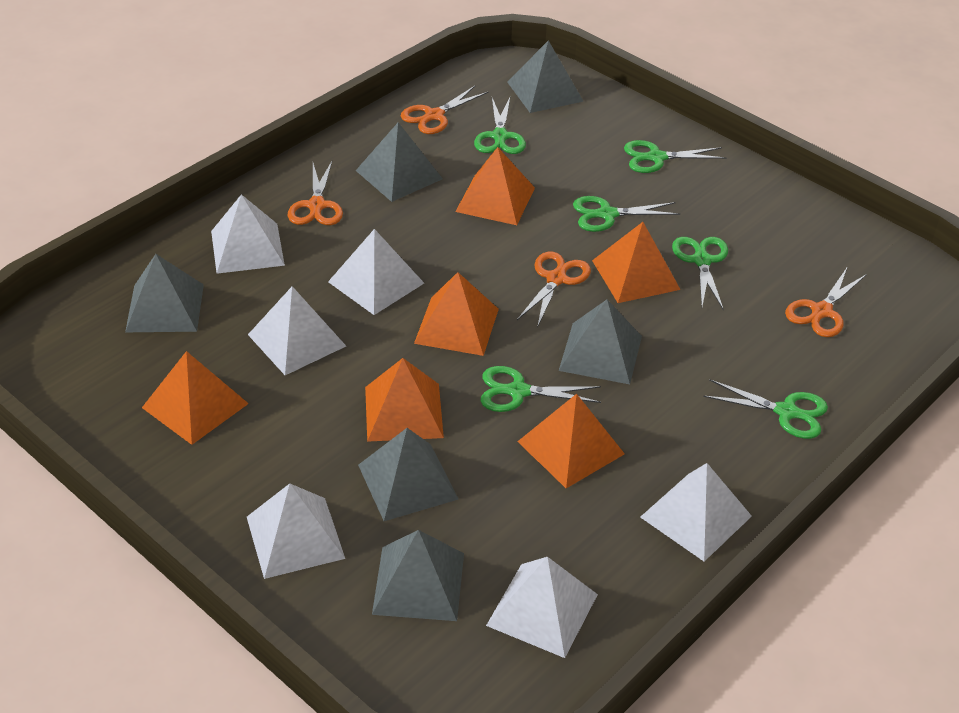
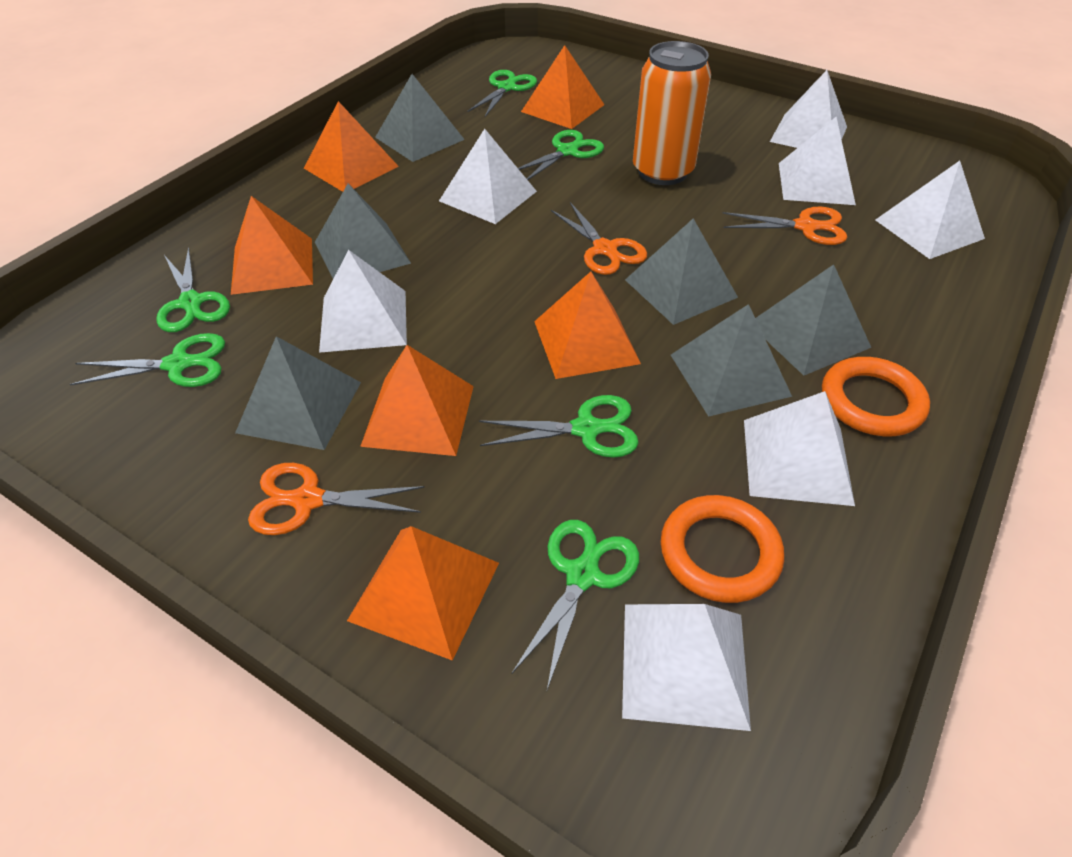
orange can: none = 0 -> [633,41,711,185] = 1
orange ring: none = 0 -> [661,495,784,603] [822,357,930,436] = 2
orange scissors: [288,161,343,225] [401,85,488,134] [517,252,591,328] [785,266,867,337] = 4 -> [248,463,425,535] [551,202,647,275] [723,206,847,245] = 3
white pyramid: [211,194,285,274] [247,483,345,579] [248,286,346,375] [328,229,424,315] [486,557,598,658] [640,463,752,562] = 6 -> [319,250,407,353] [439,129,537,224] [622,604,751,731] [744,391,855,506] [770,70,847,148] [779,117,856,205] [876,161,985,259] = 7

